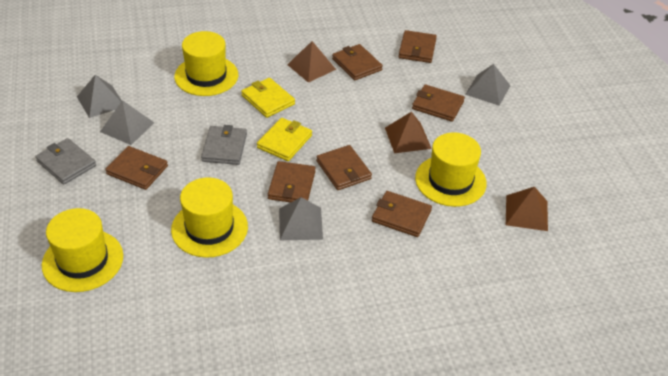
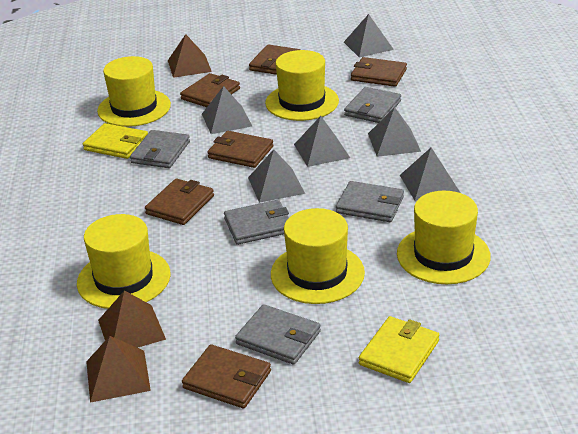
brown wallet: [105,146,168,190] [268,161,316,203] [316,145,372,190] [332,44,383,80] [372,191,432,237] [398,30,437,63] [412,84,465,122] = 7 -> [145,178,214,225] [180,73,240,107] [182,344,271,409] [207,131,273,168] [249,44,300,75] [351,57,407,87] = 6
grey pyramid: [77,75,122,118] [100,100,154,145] [279,197,323,240] [465,64,511,106] = 4 -> [202,86,252,134] [248,149,305,203] [294,116,350,167] [344,14,394,57] [368,107,421,157] [400,147,460,201] = 6
grey wallet: [35,138,96,185] [201,125,247,165] = 2 -> [130,130,190,168] [224,200,289,245] [235,304,321,365] [336,181,404,222] [344,87,401,123] = 5
yellow hat: [42,208,123,292] [171,177,248,258] [174,31,238,96] [415,132,487,207] = 4 -> [77,214,171,309] [97,56,171,127] [265,50,339,121] [271,208,365,304] [397,191,491,284] = 5

